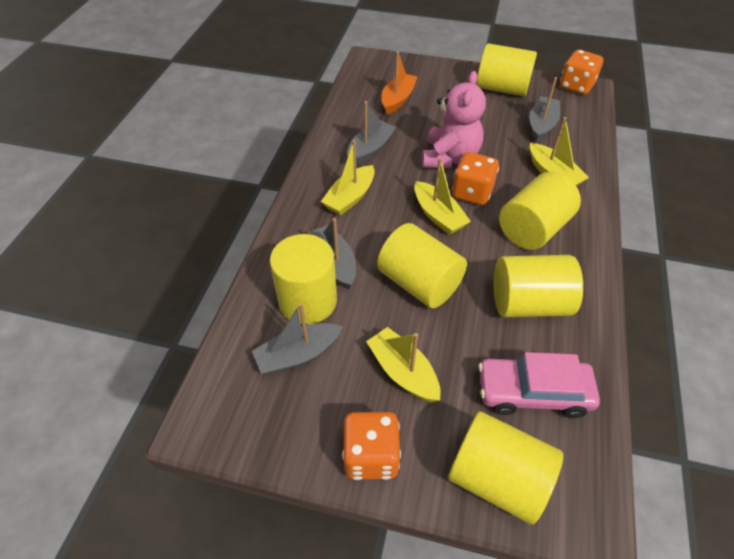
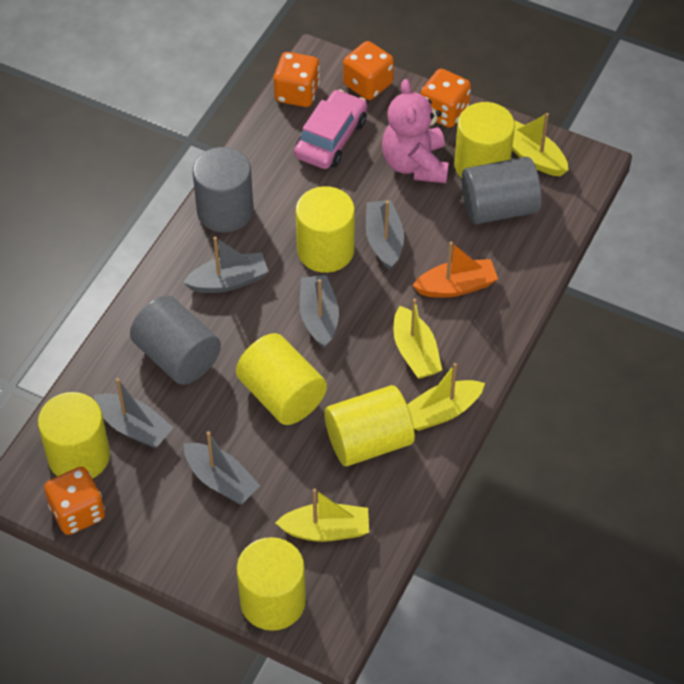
grey boat: [252,303,343,375] [309,218,356,289] [347,101,396,165] [529,77,560,142] = 4 -> [94,378,174,448] [183,237,269,293] [184,431,260,505] [300,275,339,349] [366,200,404,270] = 5
grey cylinder: none = 0 -> [130,295,221,385] [193,147,253,232] [462,157,542,224] = 3
orange dice: [342,412,401,480] [452,152,499,205] [560,50,603,95] = 3 -> [44,467,105,535] [274,52,320,107] [343,41,394,100] [421,69,471,128] = 4

